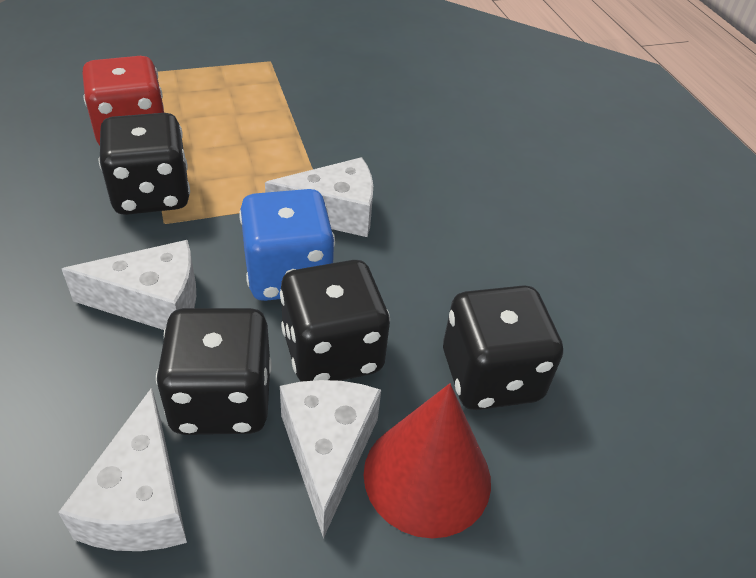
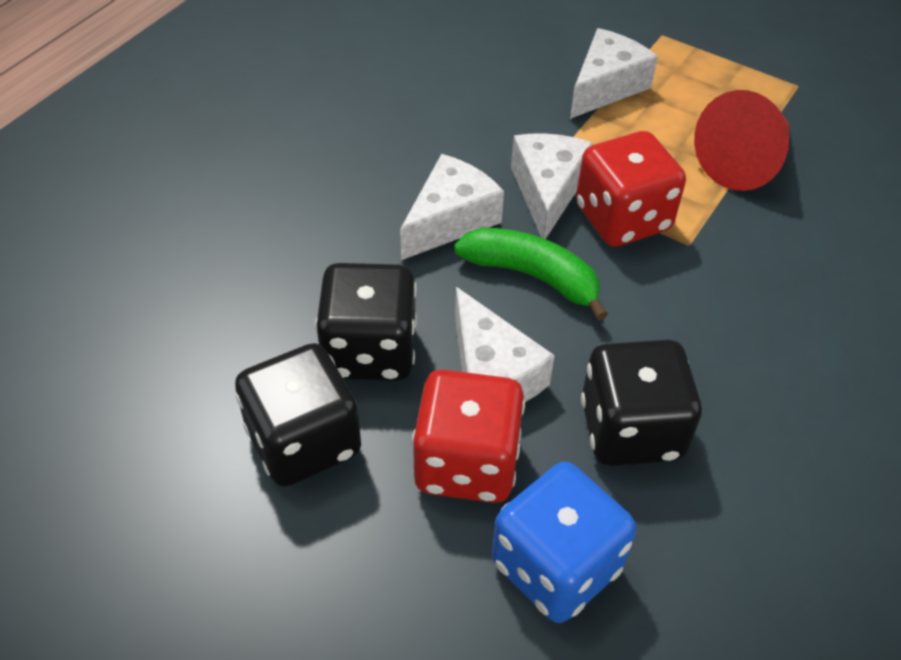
black dice: [98,113,190,215] [156,308,272,435] [280,260,390,382] [443,285,563,410] = 4 -> [235,343,361,487] [315,263,417,381] [581,340,702,466] = 3
green banana: none = 0 -> [454,228,608,320] = 1
red dice: [82,56,164,146] = 1 -> [412,370,525,503] [576,131,686,247] = 2

